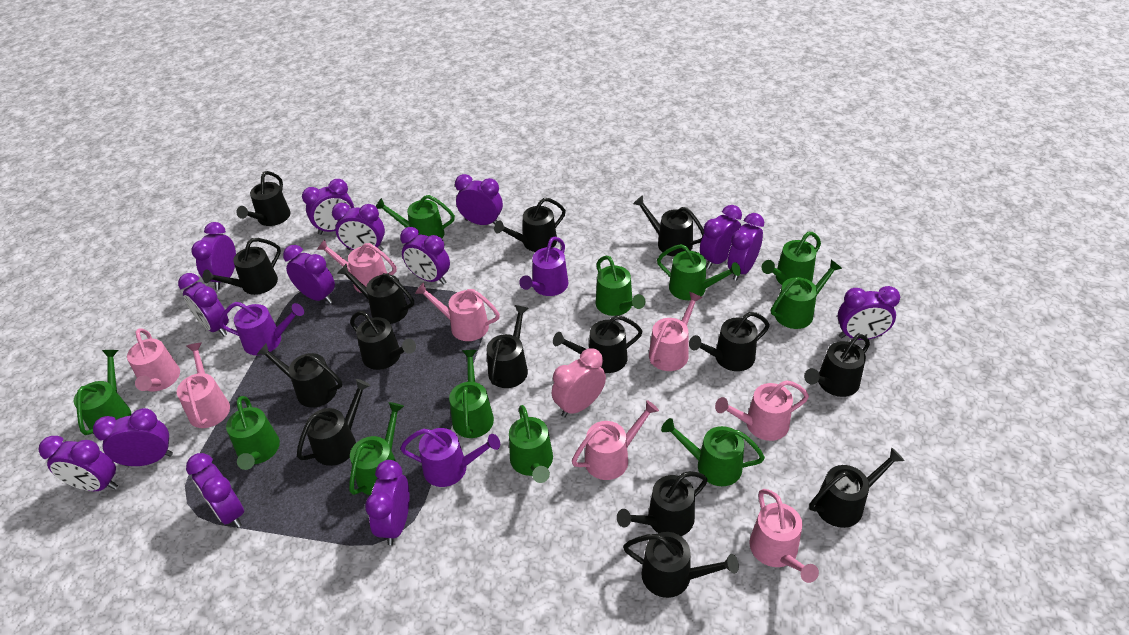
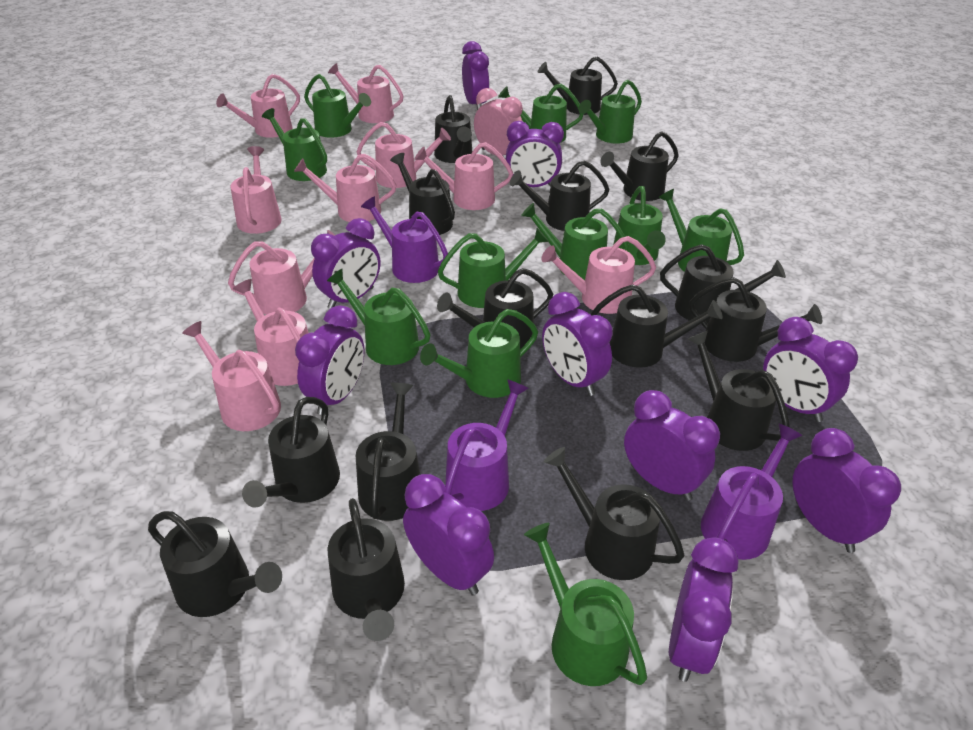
pink watering can: [127,328,180,391] [177,343,230,428] [317,239,397,293] [415,282,500,341] [572,400,659,480] [649,292,703,371] [715,380,809,441] [749,489,819,583] = 8 -> [182,321,281,431] [216,74,300,138] [228,230,335,315] [231,146,282,234] [233,279,309,386] [294,154,396,222] [328,63,403,123] [357,122,451,188] [415,142,513,210] [541,236,656,314] = 10
purple clock: [38,436,118,491] [93,408,173,466] [178,273,229,336] [186,453,244,528] [192,222,236,290] [283,245,335,304] [302,179,354,235] [332,203,385,251] [365,460,409,545] [400,227,450,285] [455,174,503,225] [700,205,742,269] [728,213,764,280] [837,286,900,340] = 14 -> [295,305,365,415] [311,218,380,309] [403,474,494,595] [462,41,490,110] [506,121,564,187] [542,292,613,396] [624,390,720,501] [669,537,739,682] [763,317,858,422] [792,428,901,553] = 10

